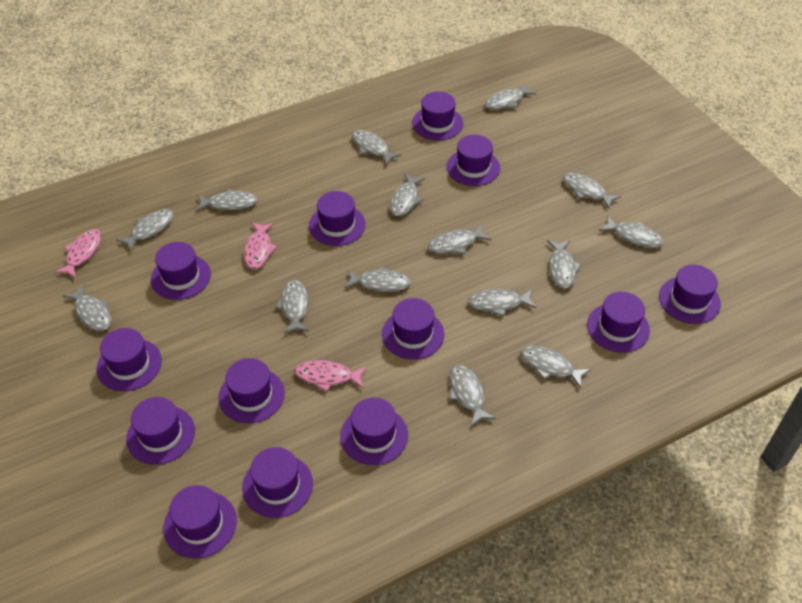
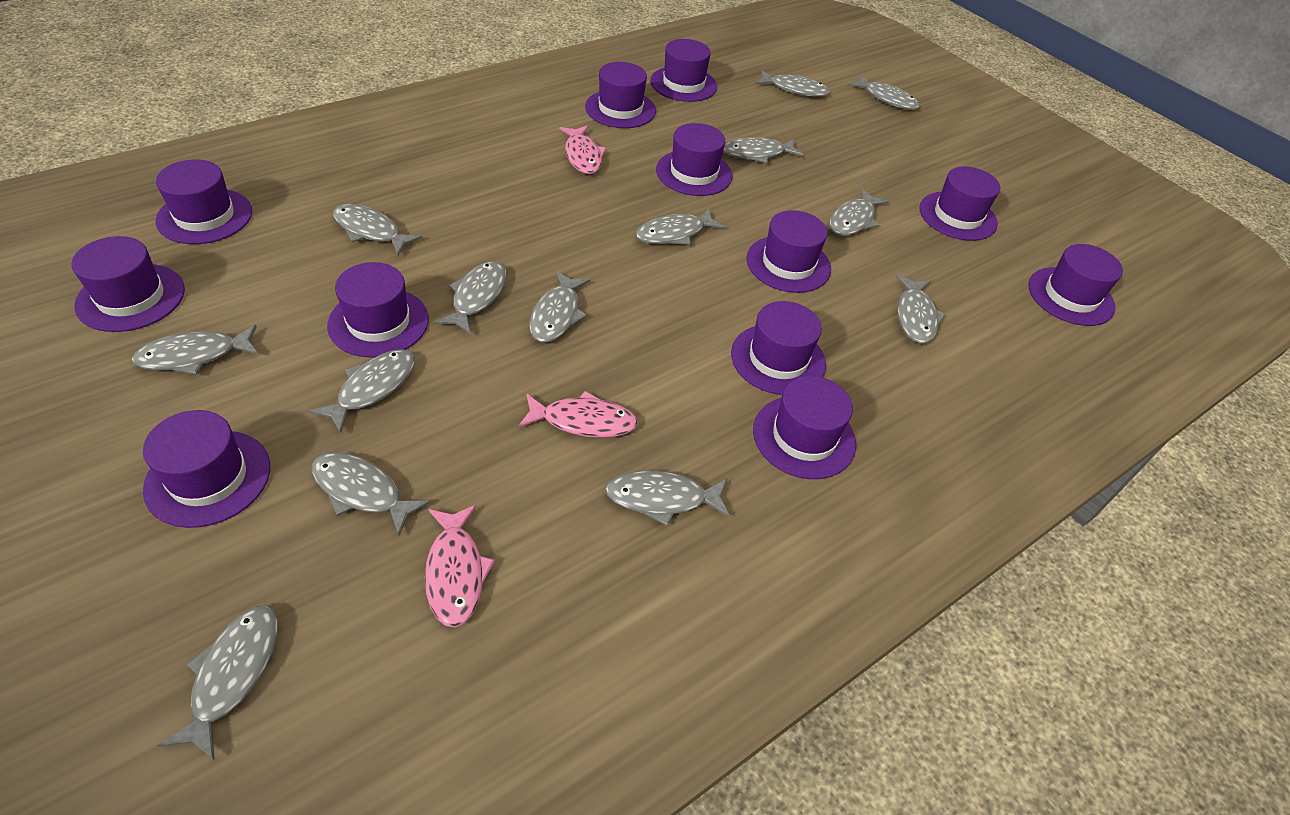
grey fish: [63,284,111,331] [116,209,174,252] [196,189,258,211] [275,280,309,334] [344,266,411,292] [352,130,402,165] [390,174,425,216] [428,224,491,254] [449,365,496,426] [468,289,536,316] [485,83,537,110] [520,345,591,388] [547,240,581,289] [563,173,621,209] [599,215,664,248] = 15 -> [131,325,259,375] [158,606,278,760] [309,349,415,433] [312,452,431,535] [333,204,423,255] [435,261,507,334] [529,271,591,342] [605,470,730,526] [636,208,725,245] [723,137,803,163] [756,70,830,97] [829,188,889,236] [849,75,920,110] [896,275,946,344] = 14
purple hat: [97,328,162,391] [126,397,195,465] [151,242,211,300] [163,485,237,559] [219,358,285,423] [242,447,313,518] [309,191,366,246] [340,398,408,465] [382,298,444,360] [412,92,463,140] [447,135,500,186] [587,292,650,353] [659,265,721,324] = 13 -> [72,236,185,332] [143,410,270,528] [155,159,252,244] [327,262,429,358] [585,62,656,128] [650,39,717,102] [656,123,732,196] [731,301,826,395] [746,210,831,293] [753,376,856,479] [919,166,1000,241] [1029,244,1123,326] = 12

